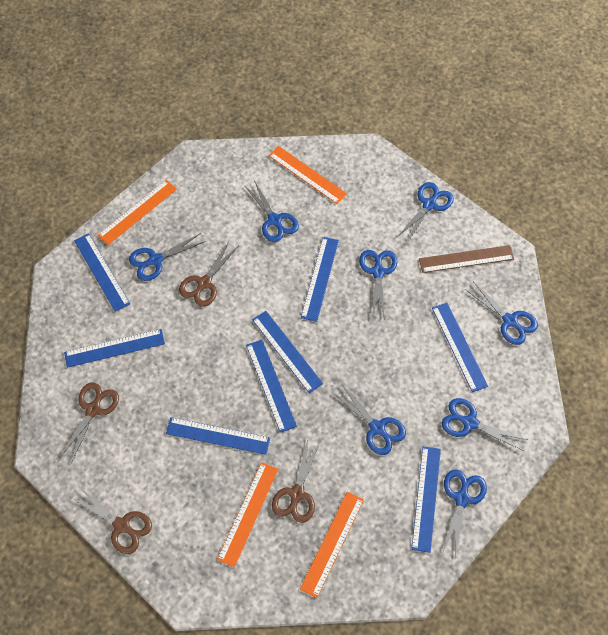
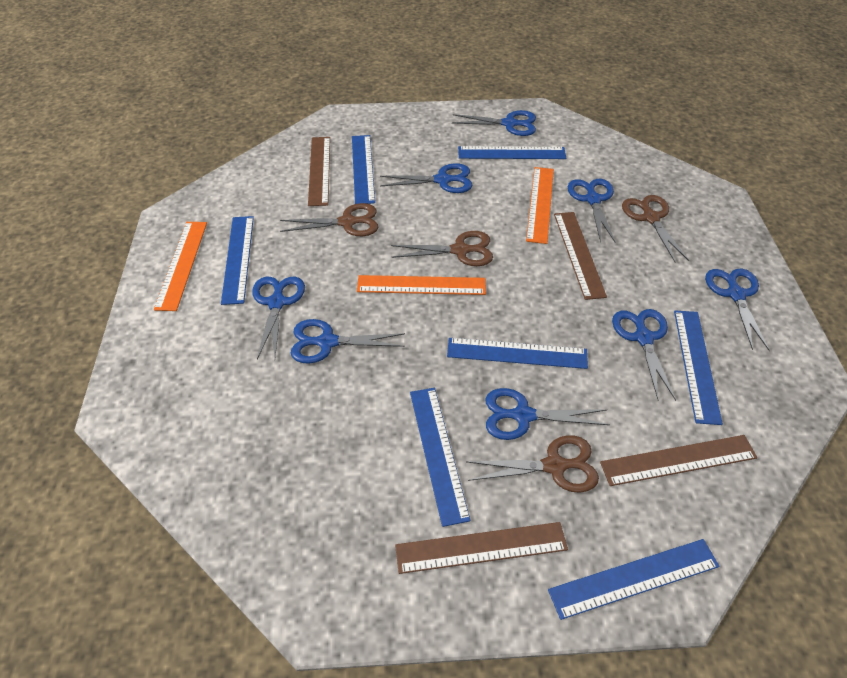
blue ruler: [64,329,165,368] [74,233,130,312] [166,417,270,455] [246,340,297,433] [252,311,323,393] [301,237,339,322] [411,446,441,553] [432,303,488,392] = 8 -> [221,216,254,305] [352,135,375,204] [410,388,471,527] [447,338,588,369] [458,146,566,159] [548,539,720,620] [674,311,723,425] = 7
brown ruler: [419,245,514,273] = 1 -> [308,137,330,206] [395,522,568,574] [554,212,607,300] [600,435,757,486] = 4
orange ruler: [98,180,177,245] [217,462,278,567] [269,146,347,204] [300,492,364,598] = 4 -> [154,222,207,311] [357,275,486,295] [526,167,554,244] = 3

